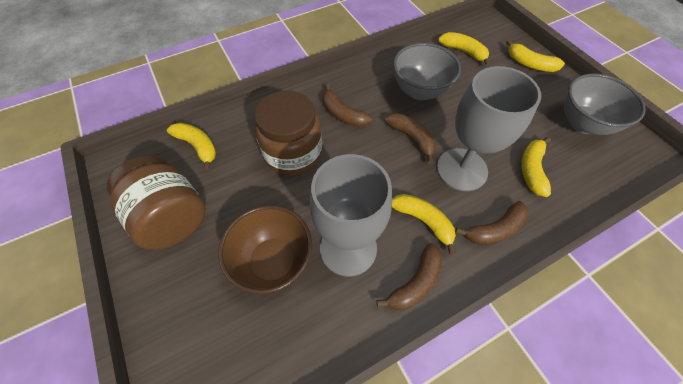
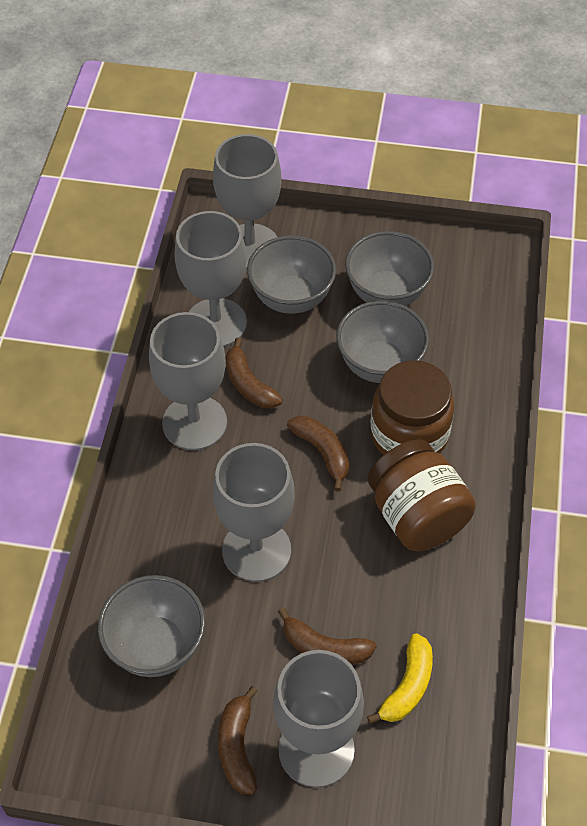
brown bowl: [218,205,312,294] = 1 -> none = 0
grey bowl: [393,43,461,100] [564,73,646,135] = 2 -> [98,575,205,677] [247,235,336,314] [336,301,429,383] [345,231,434,306] = 4
grey goblet: [310,154,392,277] [437,66,541,191] = 2 -> [149,312,227,450] [174,211,247,347] [213,134,282,269] [213,443,295,582] [273,650,364,788] = 5
yellow banana: [167,122,216,171] [392,194,456,255] [438,32,490,66] [506,40,565,72] [521,137,551,197] = 5 -> [367,633,433,724] = 1

